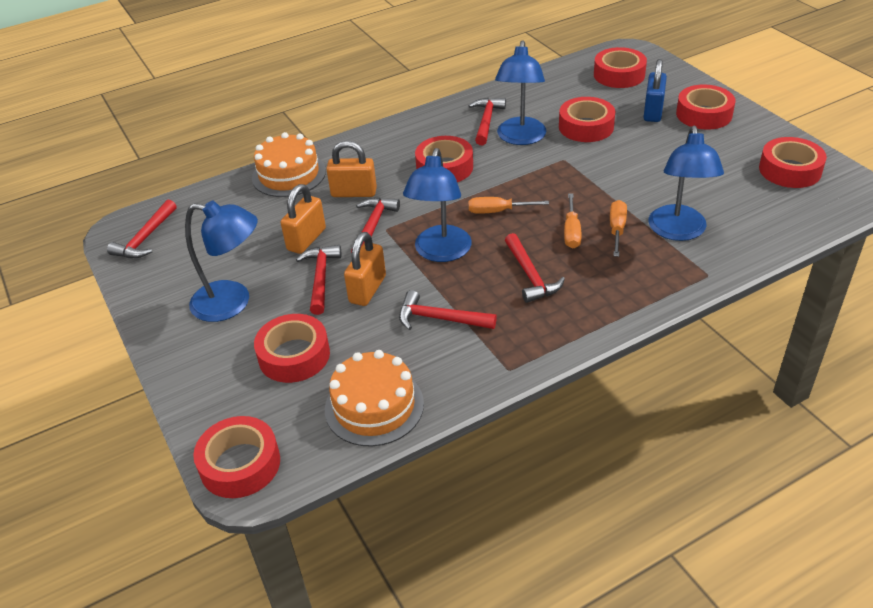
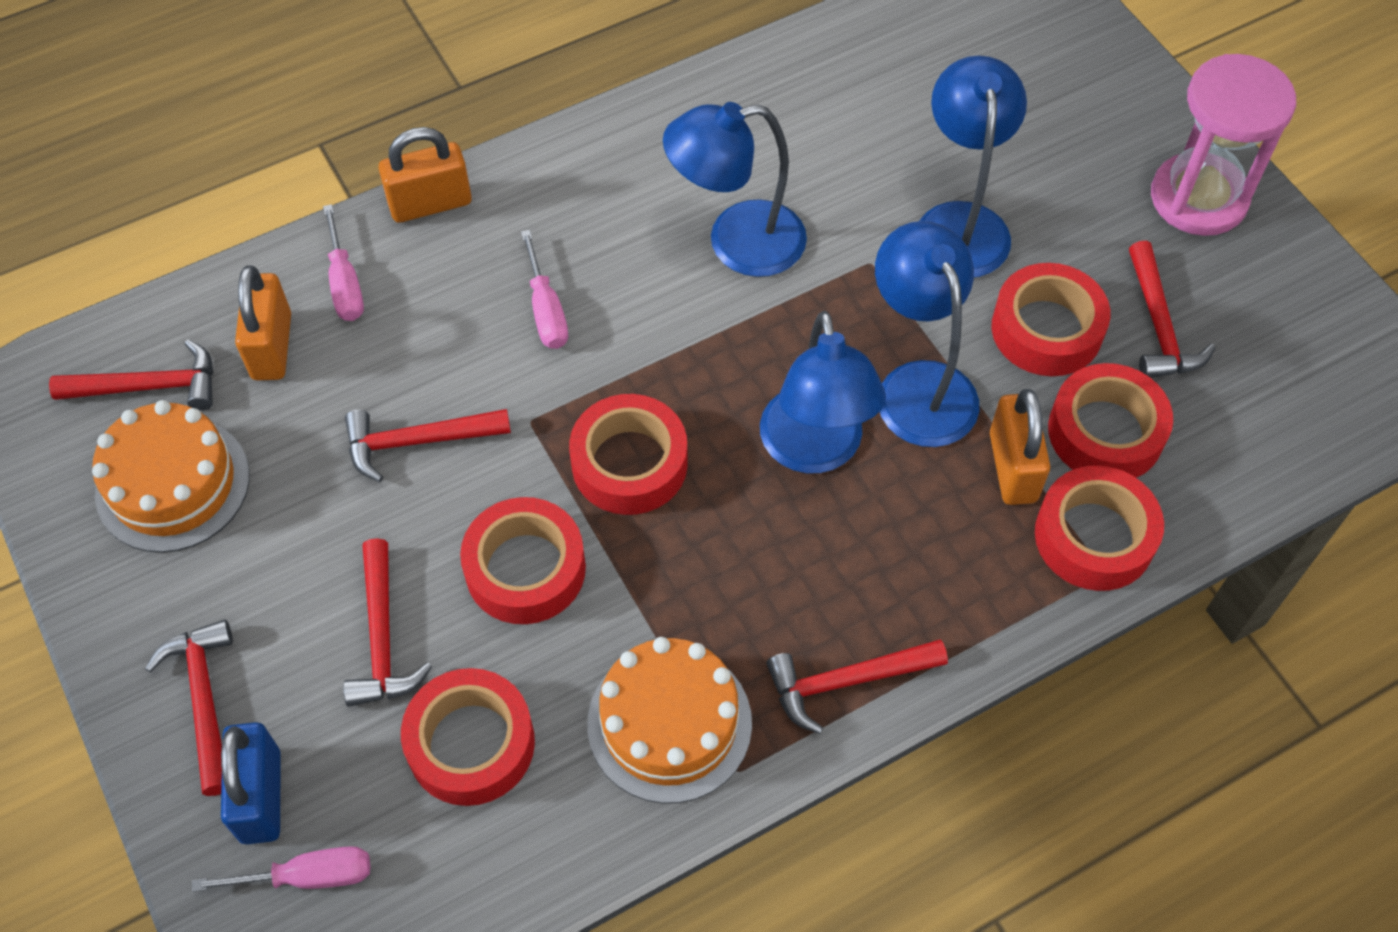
orange screwdriver: [469,197,549,214] [564,193,582,248] [610,200,627,257] = 3 -> none = 0
pink hourglass: none = 0 -> [1151,54,1296,236] = 1
pink screwdriver: none = 0 -> [192,846,370,892] [323,204,364,321] [521,230,568,349] = 3
red tape: [193,416,280,498] [254,314,330,383] [415,136,473,182] [559,97,616,142] [594,47,647,88] [676,85,735,130] [759,137,827,188] = 7 -> [401,668,535,806] [460,497,586,624] [569,394,688,515] [992,263,1111,376] [1035,466,1164,591] [1048,363,1173,478] = 6

